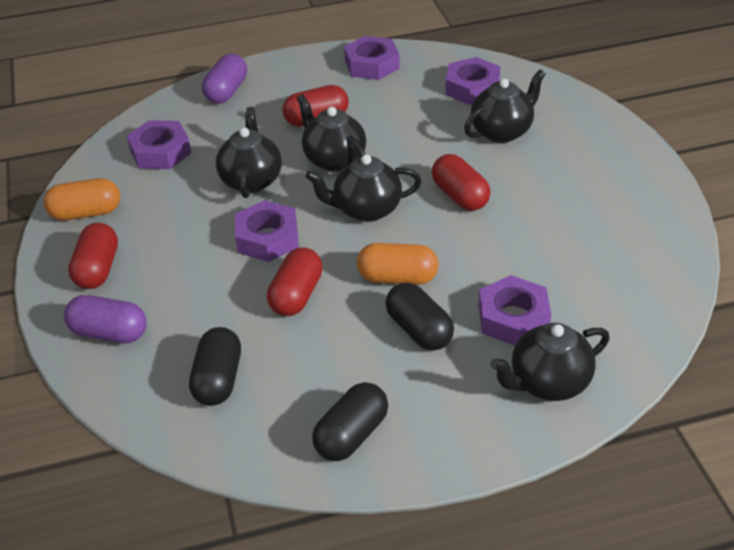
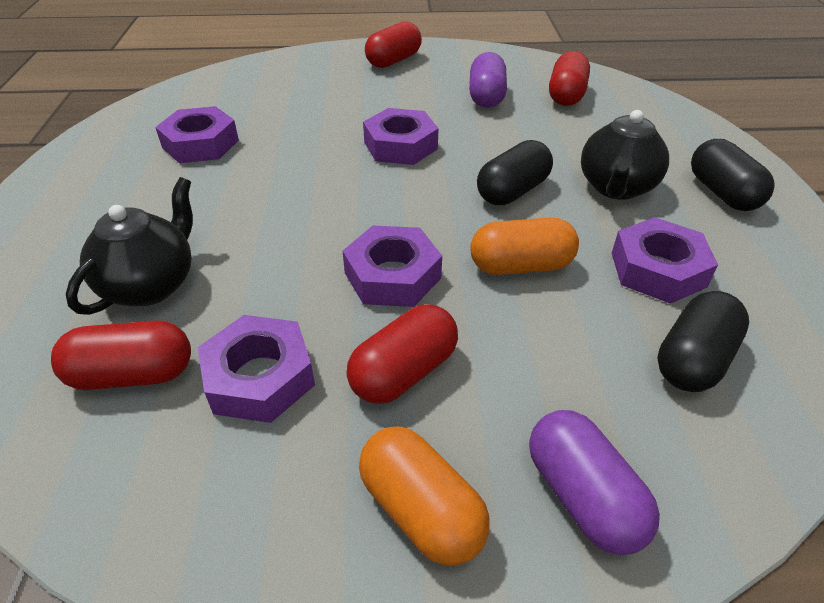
black teapot: [216,107,282,198] [297,94,366,172] [305,154,422,222] [464,70,546,143] [490,323,610,401] = 5 -> [66,177,193,315] [581,110,669,200] = 2

